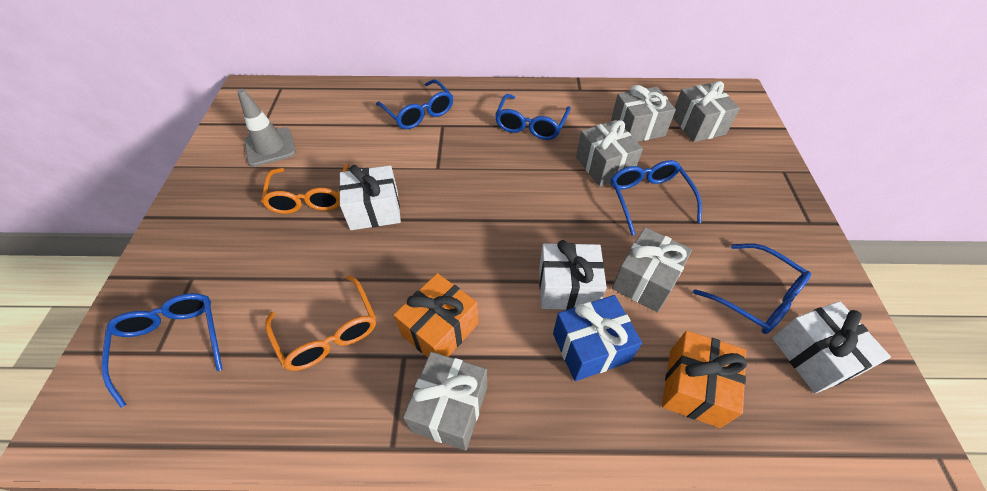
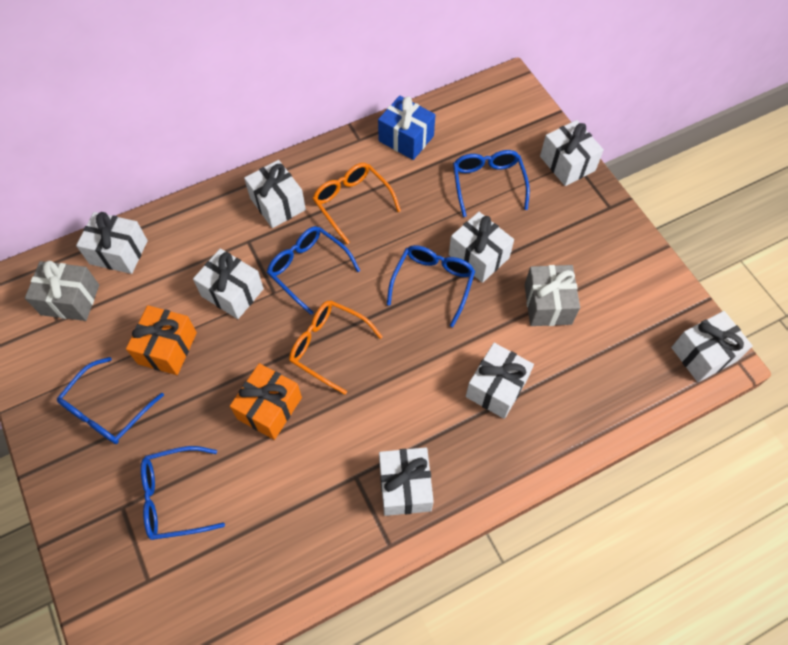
grey gift: [403,352,487,451] [576,120,643,187] [611,85,676,142] [612,227,692,312] [673,81,740,142] = 5 -> [25,261,99,321] [525,265,580,326] = 2
grey traffic cone: [237,89,296,167] = 1 -> none = 0
white gift: [339,165,401,230] [539,240,607,310] [772,301,891,393] = 3 -> [76,212,148,274] [193,248,264,319] [244,160,306,228] [379,447,434,516] [449,212,514,283] [466,343,534,419] [540,120,604,186] [671,311,753,382] = 8

